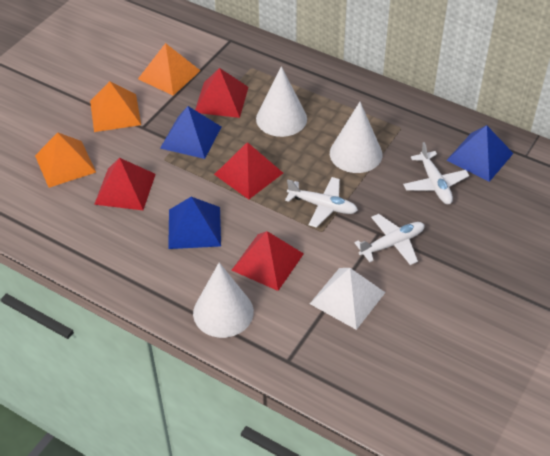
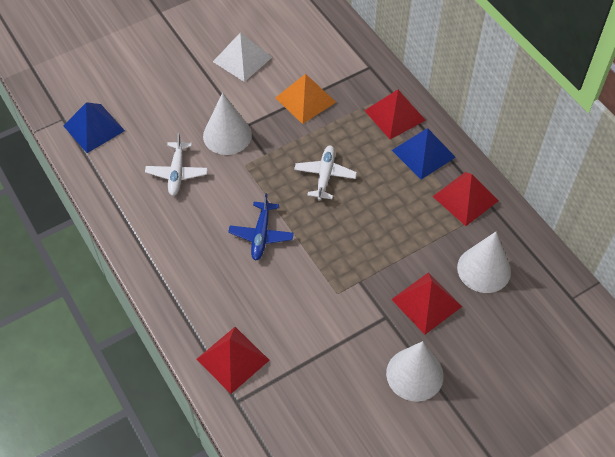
blue plane: none = 0 -> [228,193,294,261] = 1
blue pyramid: [160,106,221,159] [168,197,221,249] [447,125,514,182] = 3 -> [64,102,125,153] [392,128,456,180] = 2
orange pyramid: [35,132,96,188] [90,81,141,132] [138,43,201,96] = 3 -> [275,74,336,124] = 1
white plane: [285,177,358,228] [354,214,425,265] [403,142,469,204] = 3 -> [145,133,208,196] [294,145,357,201] = 2

